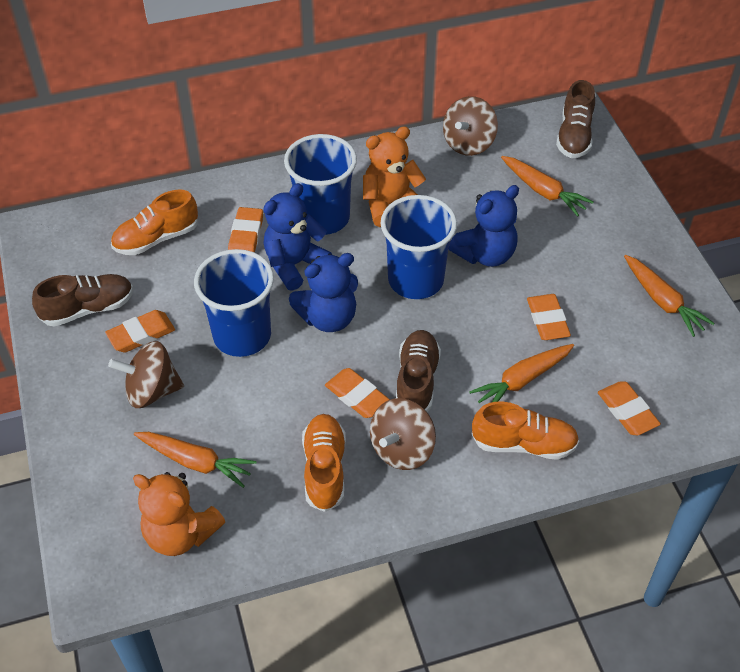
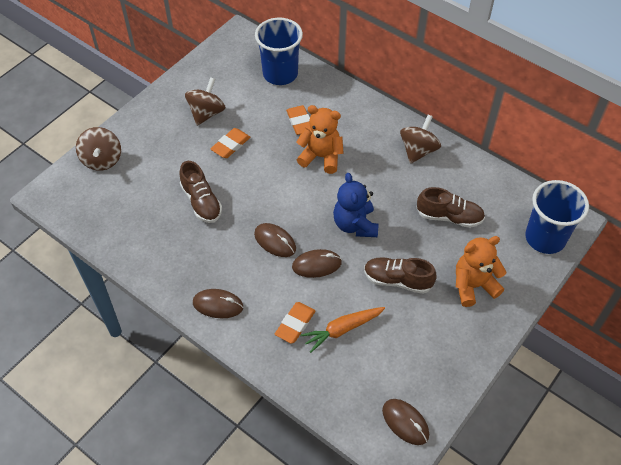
blue cup: [194,249,274,357] [284,134,357,235] [381,195,457,299] = 3 -> [255,18,303,85] [525,180,589,254] = 2
blue teddy bear: [263,183,332,291] [289,253,358,332] [449,185,519,267] = 3 -> [333,173,378,237] = 1
brown mouse: none = 0 -> [193,289,243,318] [254,223,296,257] [292,249,342,278] [382,399,429,445] = 4
orange carrot: [134,432,257,488] [469,344,574,403] [501,156,593,217] [624,255,715,337] = 4 -> [301,307,385,353] = 1
orange eraser: [105,310,175,353] [228,207,263,253] [325,368,390,418] [527,294,571,340] [598,381,661,435] = 5 -> [211,128,250,158] [275,302,316,344] [286,105,310,135] = 3
orange shoe: [111,190,198,255] [302,414,346,512] [472,402,579,460] = 3 -> none = 0

